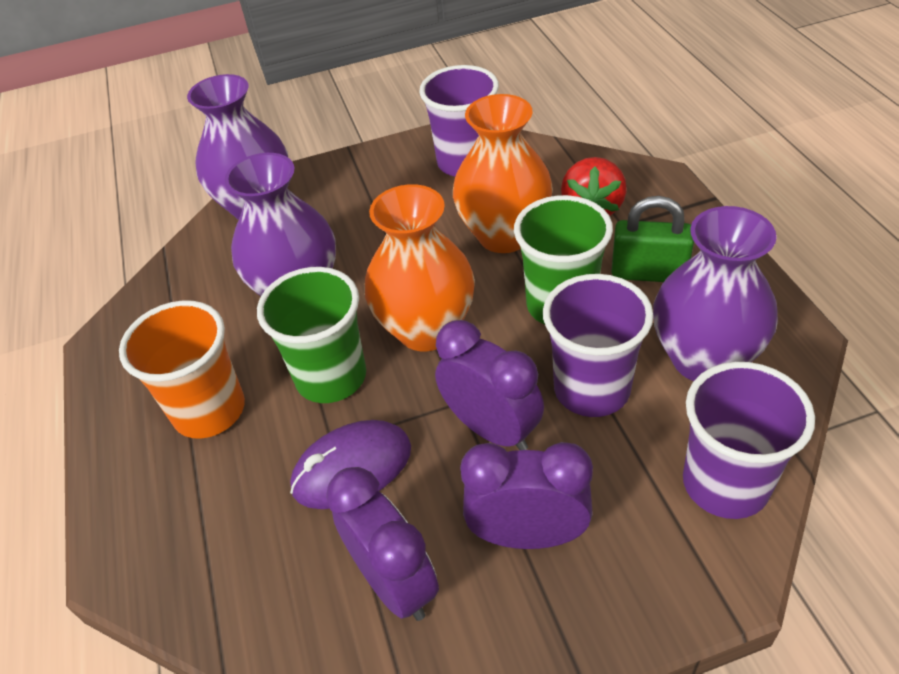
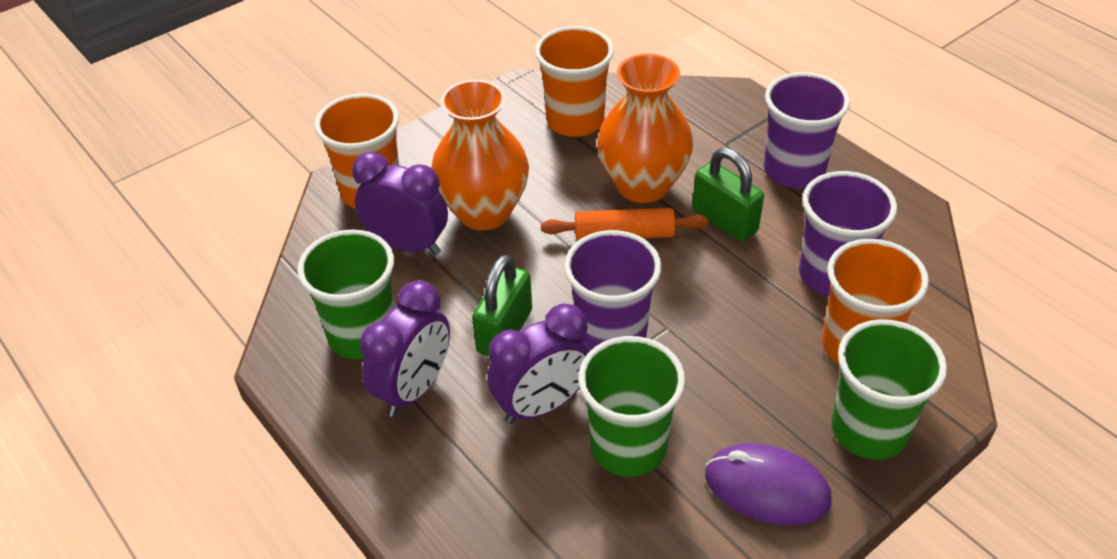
green cup: [257,267,366,403] [514,195,613,324] = 2 -> [297,229,394,359] [578,336,685,477] [831,319,947,460] = 3
green padlock: [611,196,694,282] = 1 -> [472,255,532,356] [692,148,764,242] = 2
orange cup: [119,300,245,439] = 1 -> [314,93,399,208] [535,26,614,137] [822,239,929,364] = 3
orange rolling pin: none = 0 -> [541,208,709,240] = 1
purple vase: [187,74,288,220] [224,153,336,296] [653,206,778,381] = 3 -> none = 0
red strawberry: [561,157,627,216] = 1 -> none = 0

